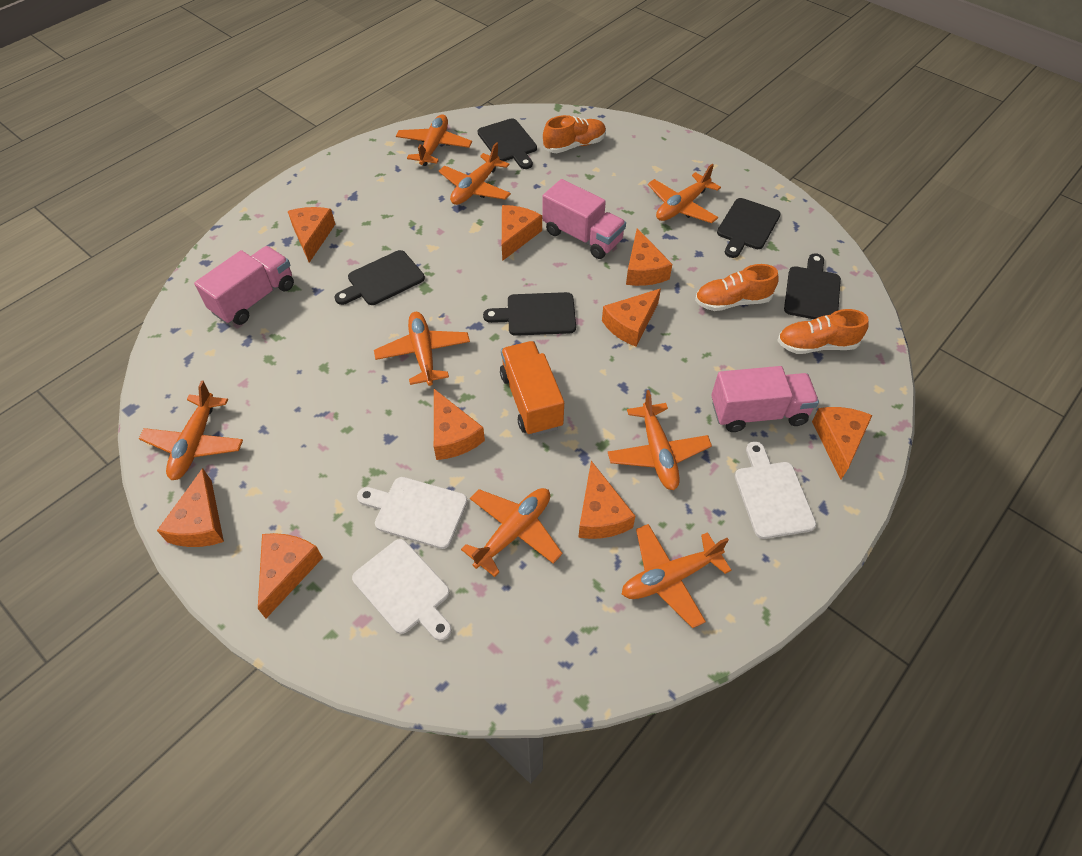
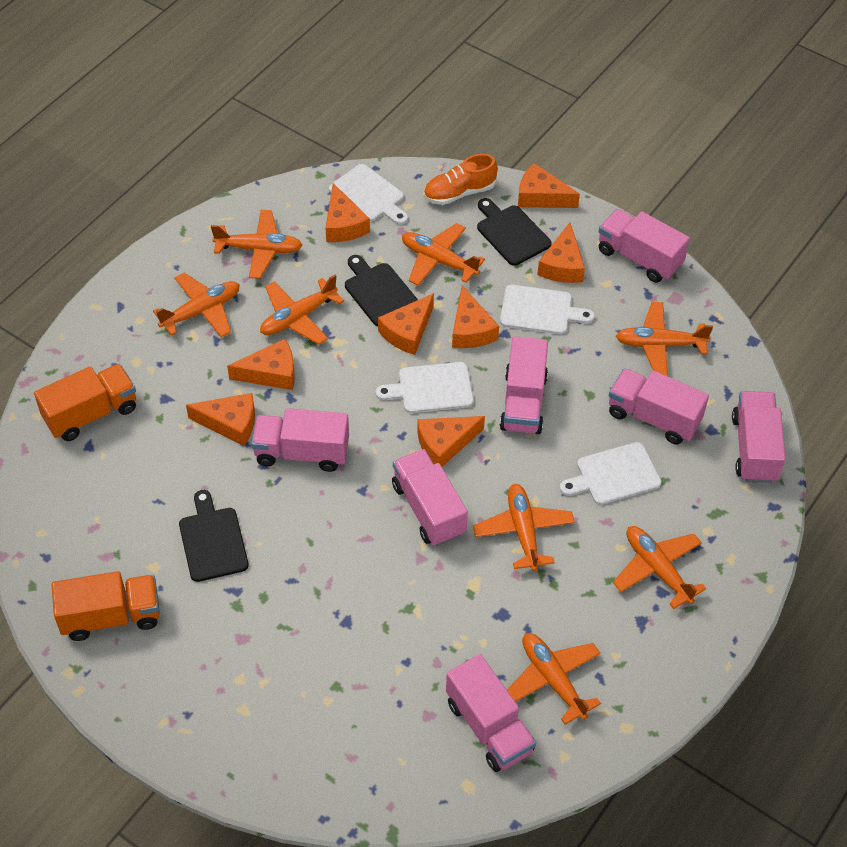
black cutting board: [334,250,425,305] [478,118,537,169] [483,292,576,336] [717,198,781,258] [784,253,841,319] = 5 -> [179,490,249,582] [345,255,418,326] [477,198,551,266] = 3
orange cheese: [157,468,224,547] [258,533,323,618] [288,207,335,263] [434,389,485,460] [502,205,542,261] [578,461,635,539] [602,288,661,347] [626,228,672,286] [812,407,873,480] = 9 -> [186,393,255,446] [227,339,295,390] [326,183,370,242] [378,293,434,355] [417,416,485,467] [452,285,499,348] [518,163,580,208] [537,223,585,283] = 8
orange shoe: [543,115,606,153] [695,264,779,311] [777,309,869,354] = 3 -> [424,154,498,205] = 1
orange truck: [500,341,564,436] = 1 -> [34,364,136,441] [52,571,160,641] = 2
pink truck: [194,246,294,325] [543,179,626,259] [711,366,819,432] = 3 -> [251,408,349,472] [392,449,468,546] [446,654,536,772] [500,336,548,434] [599,209,690,283] [609,368,709,444] [732,391,786,483] = 7
white cutting board: [352,539,452,641] [357,477,468,549] [735,441,816,539] = 3 -> [329,164,408,225] [376,362,474,413] [500,285,595,334] [560,442,662,505] = 4

